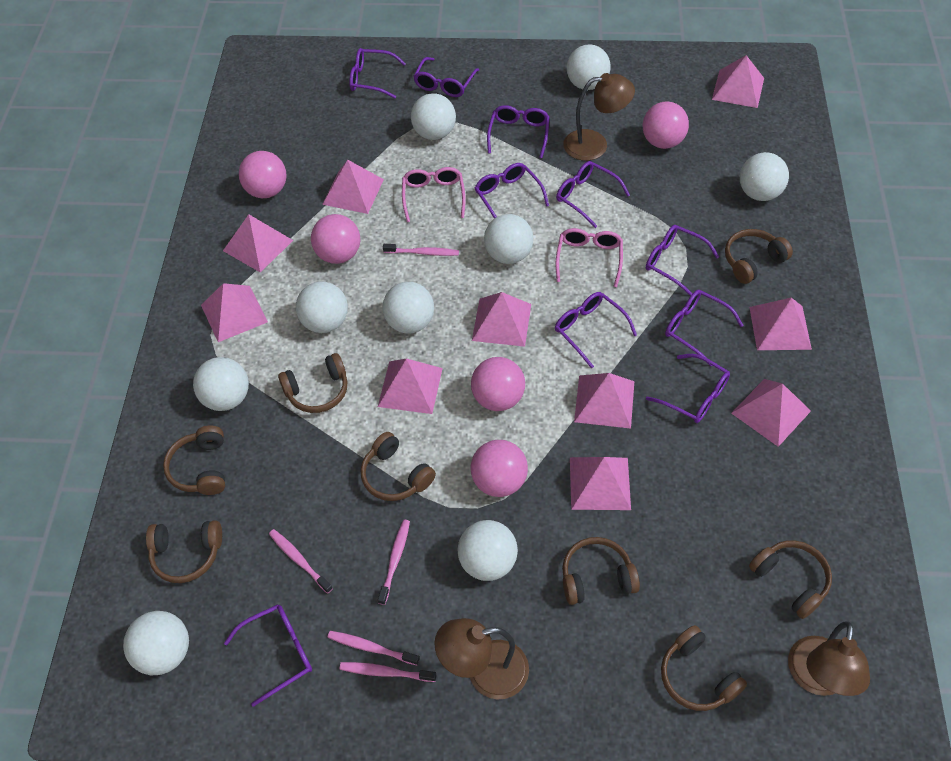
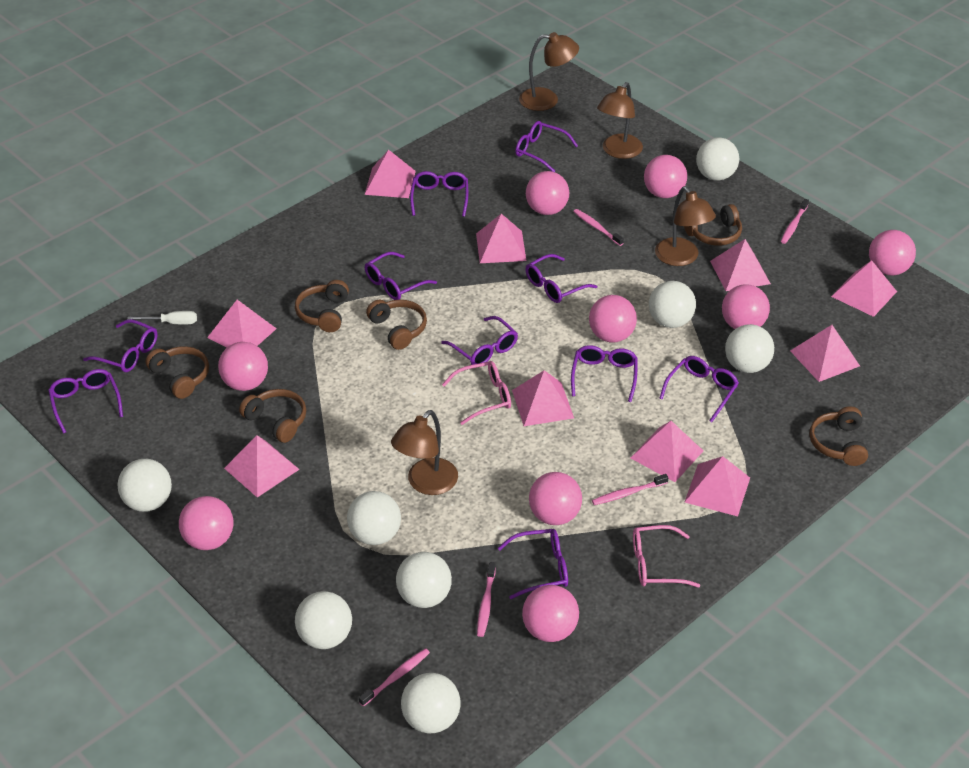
brown headphones: [146,520,222,583] [163,425,225,495] [278,353,347,413] [360,432,436,501] [562,537,640,605] [661,625,747,711] [725,229,793,284] [749,540,832,619] = 8 -> [146,346,209,399] [239,389,306,443] [295,280,349,332] [366,300,427,350] [684,204,742,246] [810,406,868,466] = 6
brown lamp: [435,618,529,700] [563,73,635,161] [788,621,870,696] = 3 -> [391,410,458,495] [519,32,579,111] [597,82,643,159] [655,187,716,266] = 4
pink ball: [239,151,286,198] [311,214,360,264] [471,357,525,411] [471,440,528,497] [643,101,689,149] = 5 -> [179,496,234,550] [218,342,268,391] [522,585,579,642] [526,171,569,215] [529,472,582,525] [589,295,637,342] [644,155,687,198] [722,284,770,329] [869,230,916,275] = 9
white ball: [123,611,189,675] [193,357,249,411] [296,281,348,333] [382,282,434,334] [411,93,456,140] [457,520,518,581] [484,214,534,264] [567,44,611,90] [740,152,789,201] = 9 -> [118,459,172,512] [295,591,352,649] [347,491,401,545] [396,552,452,608] [401,673,461,733] [649,281,696,328] [696,138,739,181] [725,324,774,373] = 8
white screwdriver: none = 0 -> [127,311,197,324] = 1

